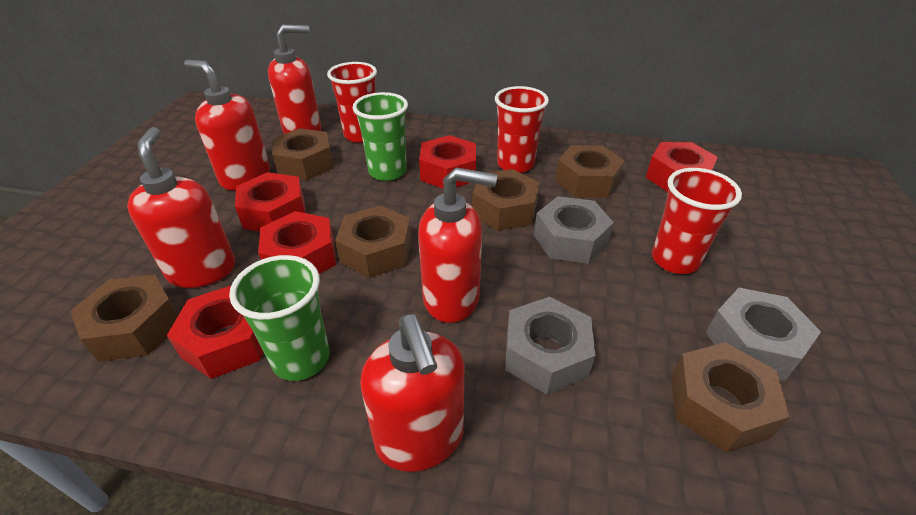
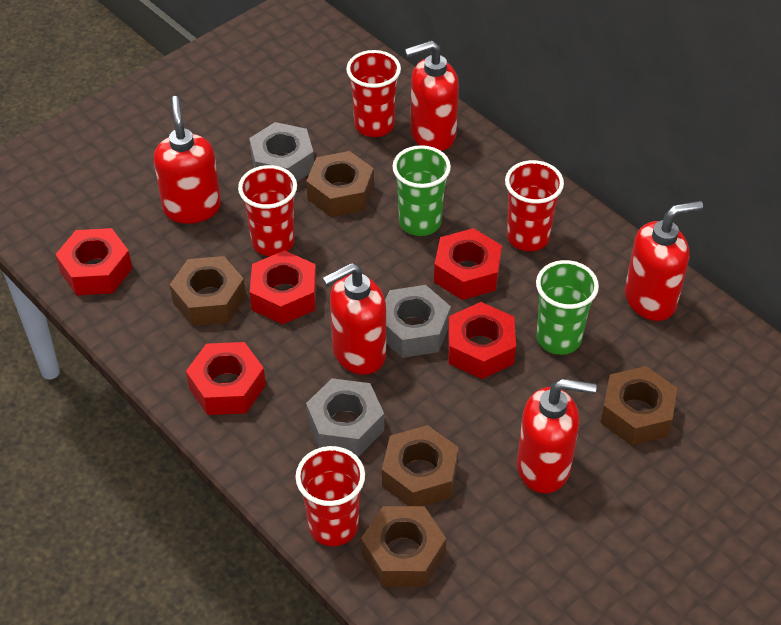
brown nut: [70,275,178,362] [272,128,334,180] [335,205,412,278] [472,169,540,231] [555,145,625,198] [671,342,790,453] = 6 -> [170,256,246,326] [306,151,374,217] [361,506,446,587] [382,425,459,506] [600,366,677,446] = 5
red cup: [327,62,377,143] [495,86,549,173] [652,168,742,274] = 3 -> [238,165,297,256] [295,446,365,546] [346,50,401,137] [505,160,564,251] = 4

